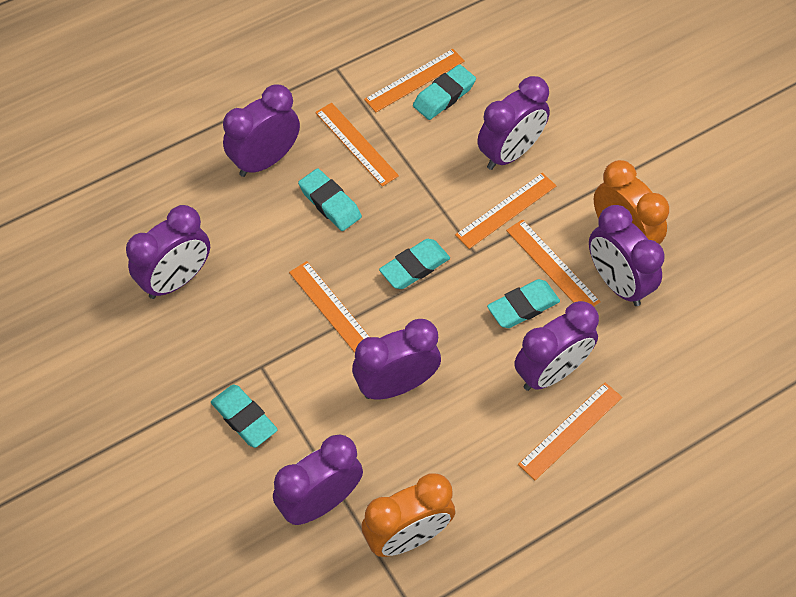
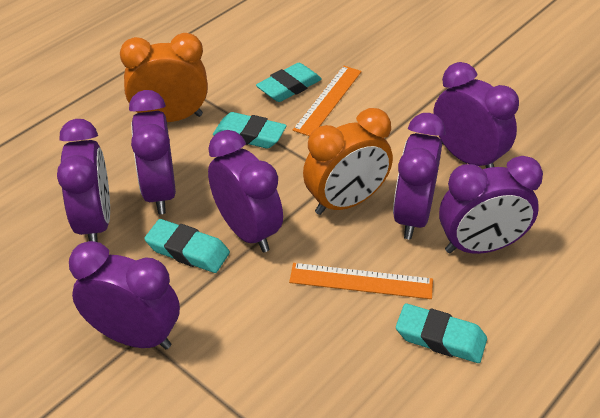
orange ruler: [289,261,370,353] [315,103,399,187] [364,49,465,112] [455,173,556,249] [506,219,601,306] [518,382,622,480] = 6 -> [289,263,433,299] [293,66,362,136] = 2
turquoise eraser: [211,385,278,448] [298,168,362,231] [379,239,450,289] [413,64,476,120] [487,279,560,328] = 5 -> [144,219,230,273] [213,112,287,149] [256,63,322,102] [396,303,487,363] = 4

